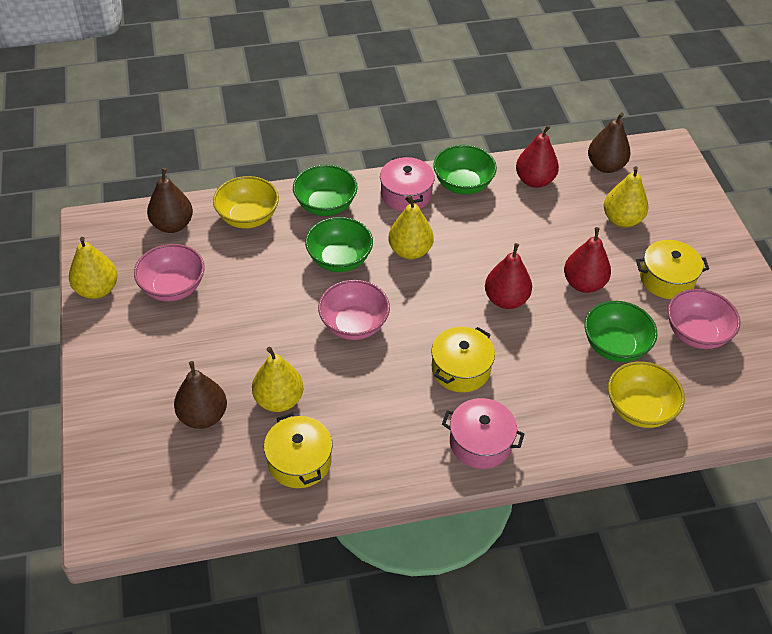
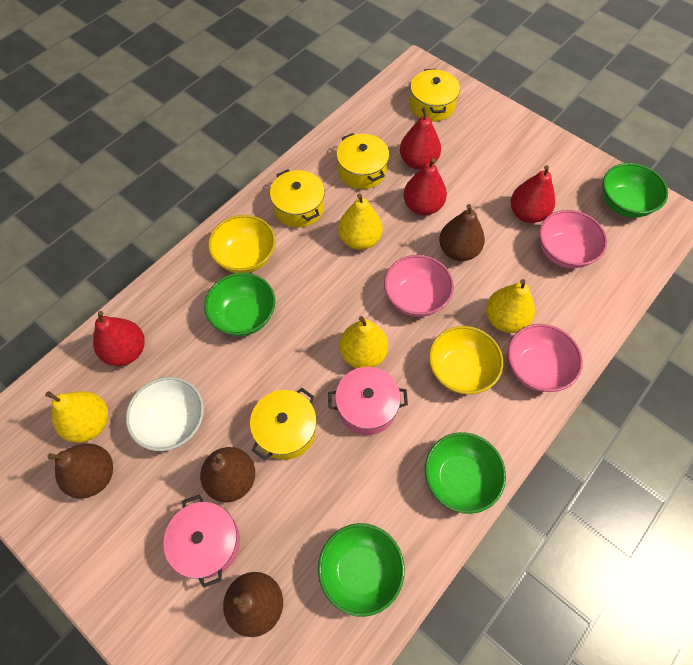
brown pear: [147,168,193,233] [174,361,227,429] [588,113,631,173] = 3 -> [48,444,113,499] [200,447,255,502] [223,572,283,637] [439,204,485,261] = 4
red pear: [485,243,532,309] [516,125,559,188] [564,227,611,293] = 3 -> [93,311,145,366] [400,107,441,170] [404,158,447,215] [511,165,555,223] = 4
white bowl: none = 0 -> [126,377,204,451] = 1
yellow pot: [264,413,333,488] [431,327,495,392] [636,240,709,299] = 3 -> [250,388,317,460] [270,169,325,228] [336,133,389,189] [410,69,460,121] = 4

